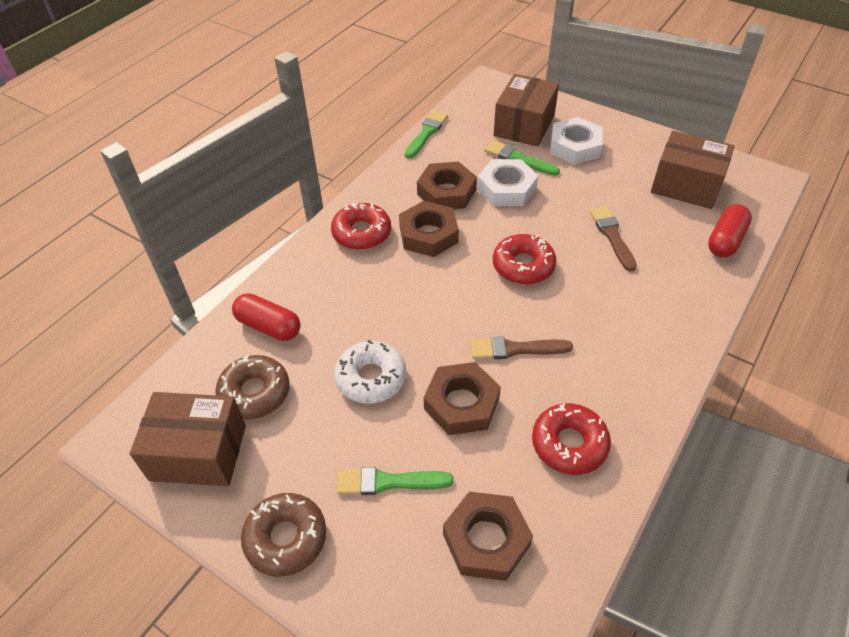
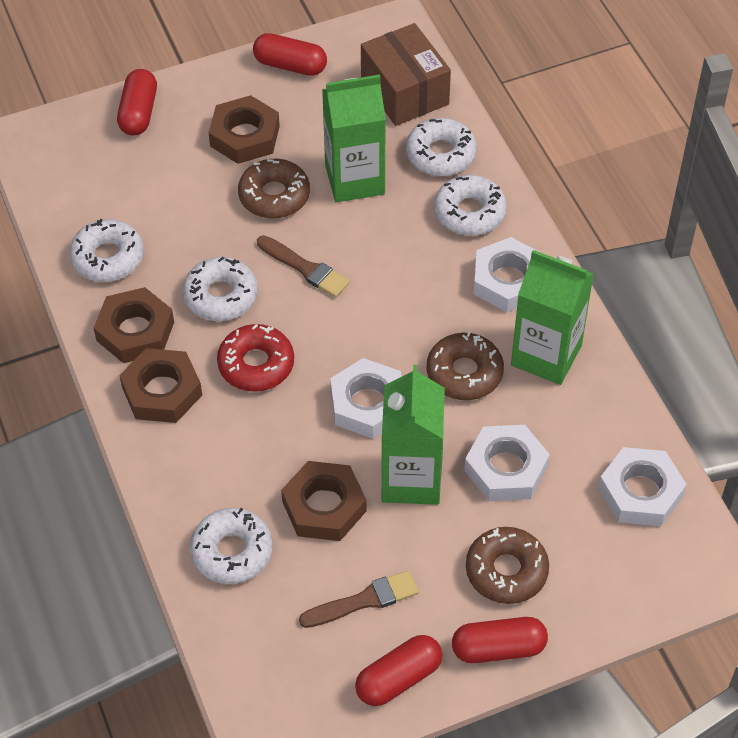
brown box: [130,392,246,486] [494,74,559,147] [651,130,735,209] = 3 -> [361,23,451,126] = 1
brown donut: [215,355,290,420] [241,493,326,577] = 2 -> [238,159,310,219] [426,331,504,400] [466,527,549,604] = 3
green brush: [337,467,454,495] [405,111,448,158] [484,140,560,176] = 3 -> none = 0
green carton: none = 0 -> [322,75,386,203] [381,365,445,505] [511,250,594,385] = 3
red capsule: [232,293,301,341] [708,204,752,258] = 2 -> [117,69,157,136] [253,33,327,76] [355,635,442,706] [452,617,548,663] = 4
red donut: [331,203,391,250] [493,234,556,285] [532,403,611,475] = 3 -> [217,324,294,392] = 1
white donut: [334,340,406,404] = 1 -> [69,219,144,282] [183,257,258,321] [190,508,273,584] [406,118,477,176] [434,175,507,236] = 5
white nut: [477,159,538,206] [550,117,603,165] = 2 -> [330,358,402,439] [464,425,550,501] [474,237,541,312] [598,447,687,526] = 4

